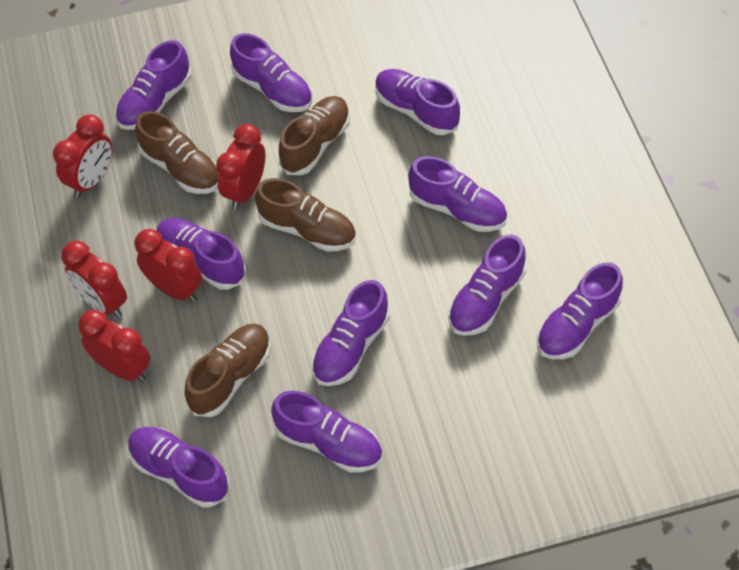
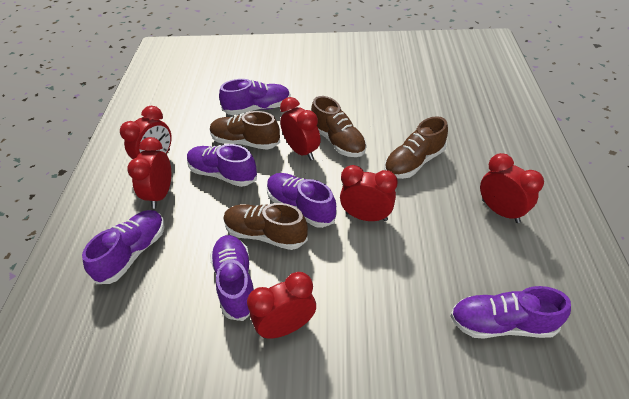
purple shoe: [115,40,192,130] [128,427,229,508] [157,218,246,290] [230,33,312,112] [271,391,383,473] [311,280,390,386] [375,69,460,135] [408,156,507,232] [448,235,526,336] [537,262,623,359] = 10 -> [82,210,164,284] [187,144,257,187] [210,235,254,321] [219,79,291,115] [267,173,337,228] [450,286,571,339] = 6
red clock: [53,114,112,198] [62,241,127,318] [78,310,150,382] [135,229,202,302] [216,124,265,210] = 5 -> [120,106,172,159] [127,137,171,209] [247,272,316,339] [280,97,321,160] [340,165,397,221] [480,153,544,223] = 6

